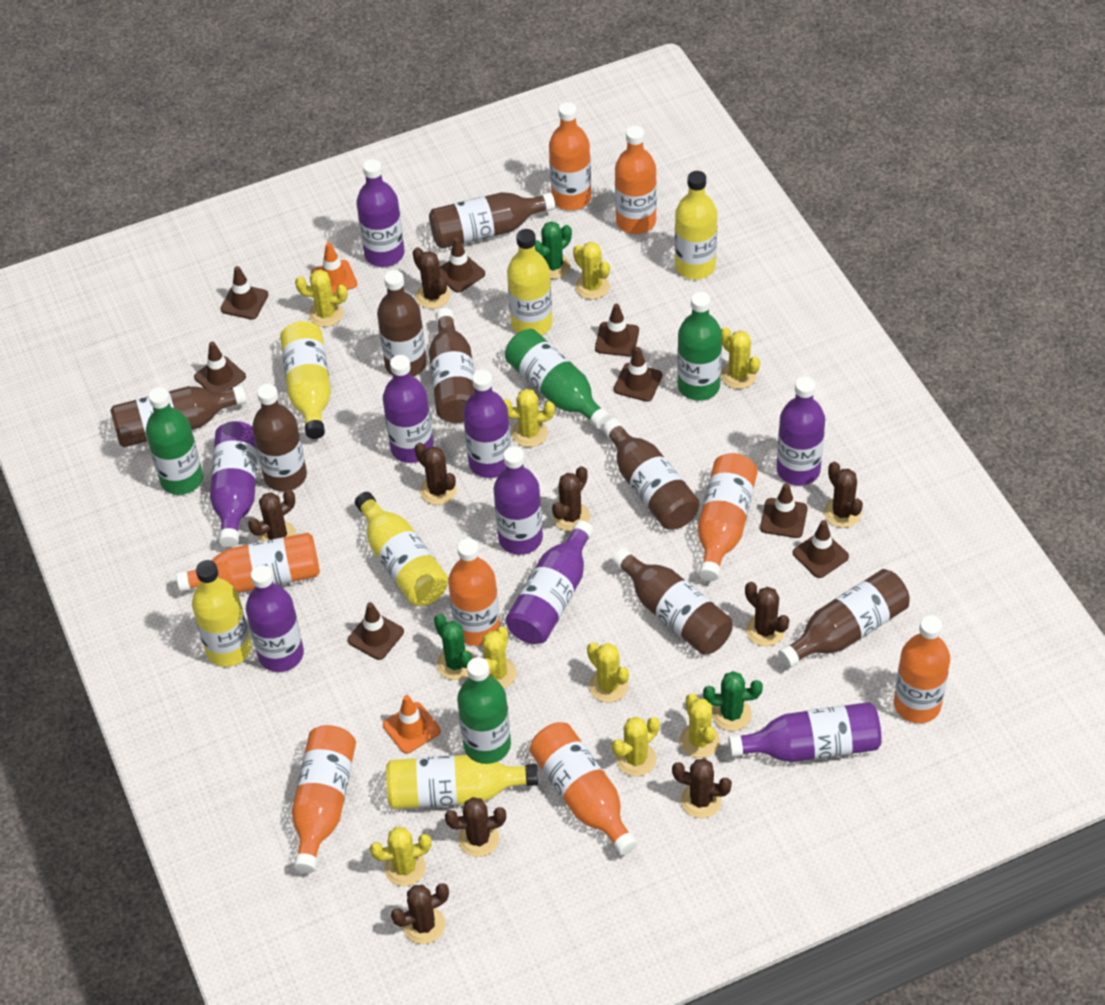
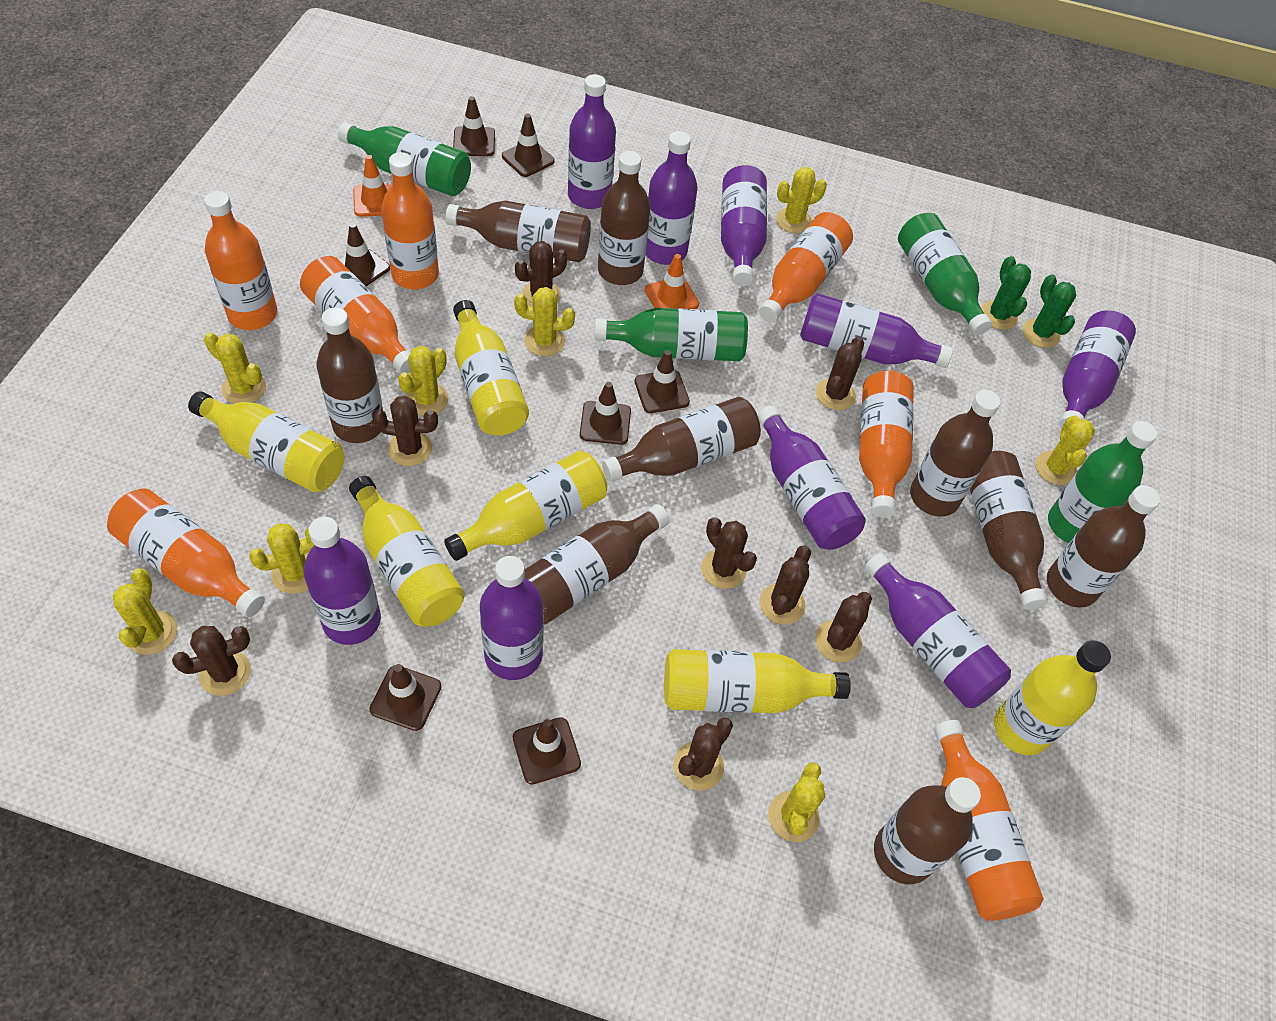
brown bottle: [110,385,247,447] [252,384,307,491] [377,270,427,377] [429,192,555,249] [429,308,475,423] [603,419,699,530] [612,548,733,655] [778,569,910,668] = 8 -> [316,307,383,443] [445,201,591,262] [524,504,670,624] [598,151,651,285] [602,397,761,482] [874,777,981,884] [910,390,1001,516] [970,451,1047,610] [1047,485,1160,607] = 9
brown cactus: [248,490,296,542] [391,883,449,944] [413,247,450,309] [414,443,457,505] [445,797,506,857] [552,466,590,532] [672,758,732,818] [745,582,789,646] [824,462,863,528] = 9 -> [172,626,251,696] [372,396,438,466] [515,241,567,307] [673,717,733,791] [701,517,757,589] [759,546,811,625] [815,592,872,662] [816,337,864,410] = 8
brown traffic cone: [194,342,246,392] [220,266,268,319] [348,602,404,660] [440,237,485,293] [595,304,639,357] [614,347,662,402] [760,483,808,538] [793,520,849,578] = 8 -> [339,223,390,286] [369,664,442,731] [453,96,495,156] [502,113,555,177] [513,717,581,785] [580,382,631,445] [635,350,690,413] = 7
green cactus: [434,614,475,680] [535,221,572,279] [703,671,763,731] = 3 -> [981,256,1031,330] [1022,274,1076,348] = 2
orange bottle: [176,533,320,593] [292,725,356,873] [448,538,500,646] [530,722,638,855] [549,102,591,210] [615,126,657,234] [698,453,758,581] [894,615,950,723] = 8 -> [107,489,265,617] [204,191,277,330] [300,256,411,374] [381,152,439,289] [759,212,853,323] [859,371,914,518] [934,720,1044,921] = 7
yellow cactus: [295,269,347,327] [370,827,431,886] [482,626,517,688] [503,389,555,447] [573,242,610,299] [587,642,629,703] [612,717,660,776] [680,694,720,758] [721,327,760,389] = 9 -> [113,568,177,655] [204,332,266,404] [249,524,314,594] [398,346,448,416] [514,287,575,356] [768,762,825,842] [776,167,827,233] [1035,416,1095,485] = 8

